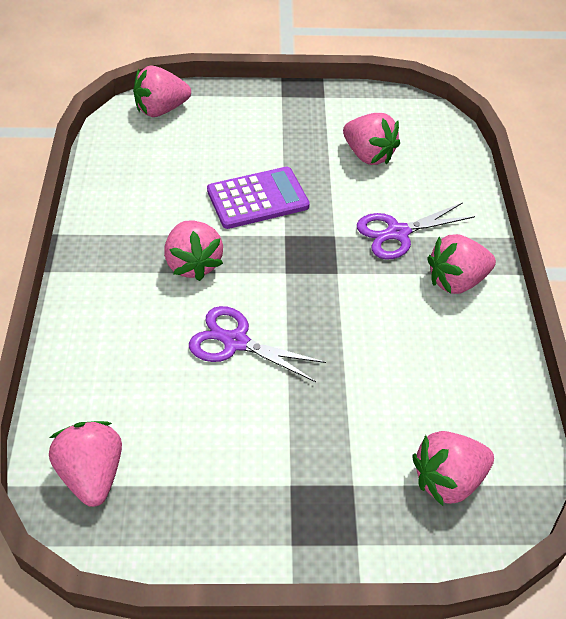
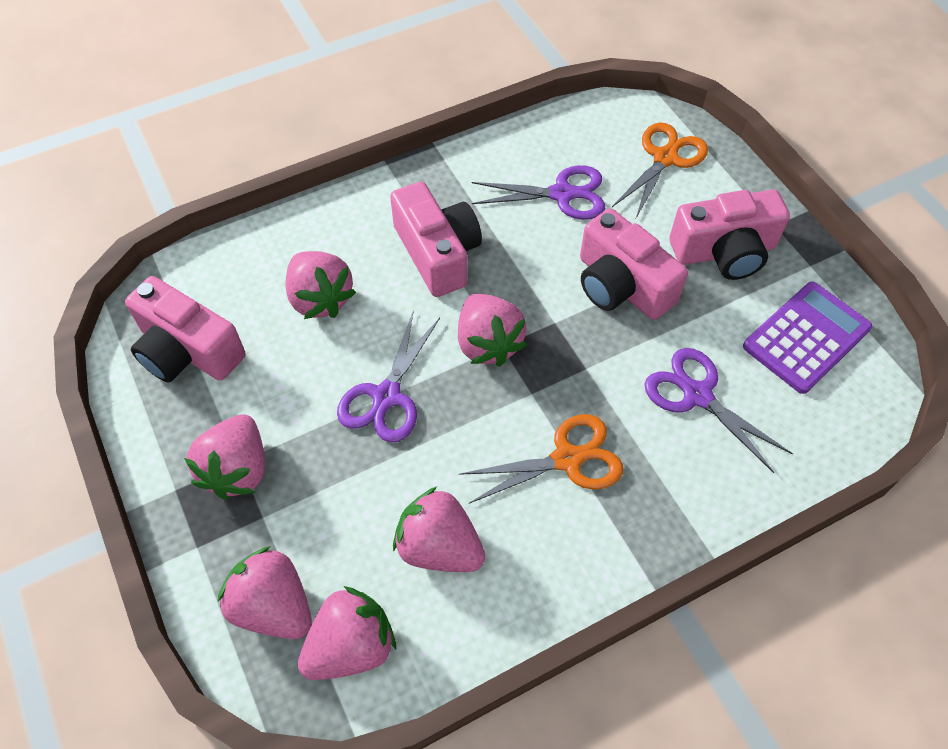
orange scissors: none = 0 -> [459,414,623,504] [612,123,708,220] = 2
pink camera: none = 0 -> [125,276,245,383] [390,182,482,297] [580,209,688,320] [669,189,790,280] = 4
purple scissors: [189,306,326,382] [357,202,475,259] = 2 -> [337,310,440,443] [471,165,605,220] [644,348,793,473] = 3

